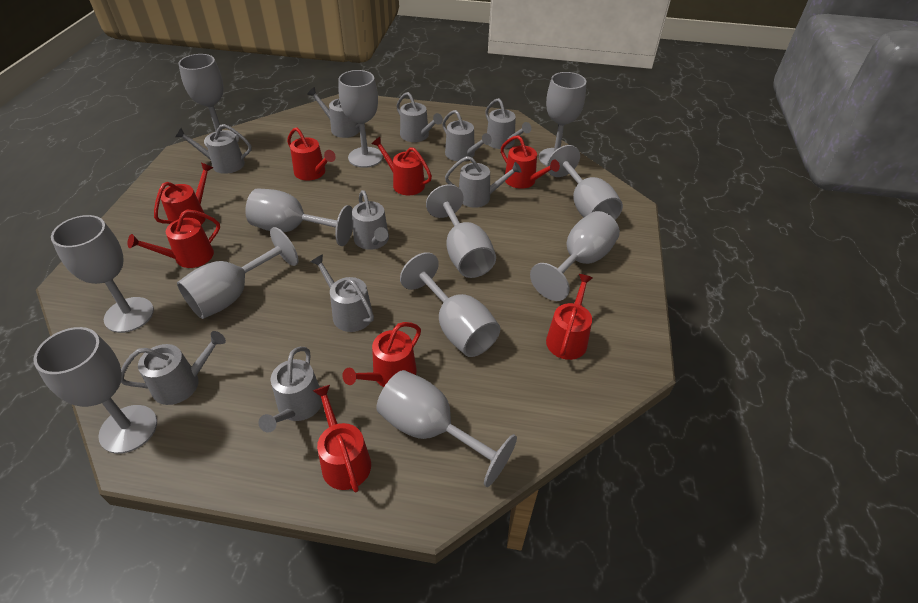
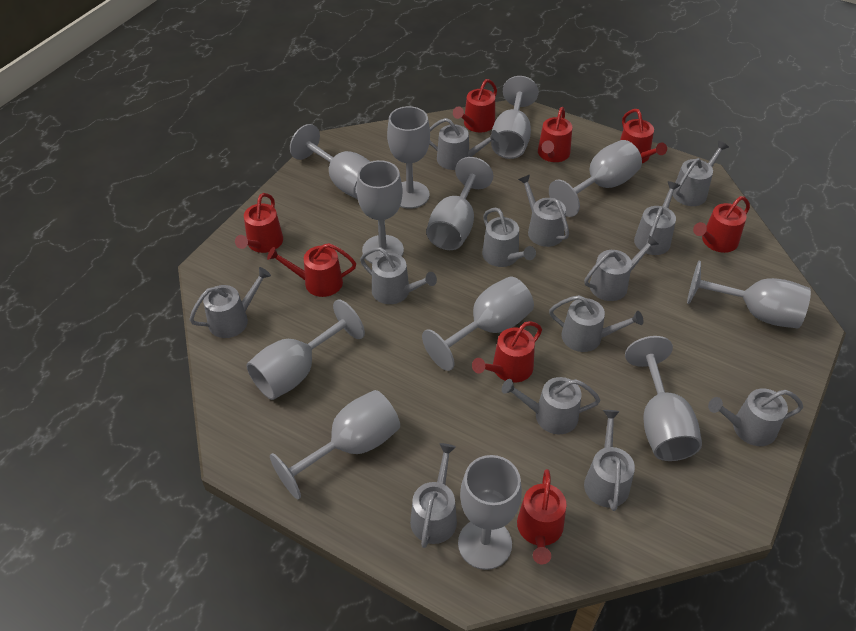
grey watering can: [121,331,226,405] [176,124,252,174] [258,347,322,432] [307,87,360,138] [311,254,374,332] [352,190,389,250] [397,92,443,142] [442,110,492,161] [445,156,522,208] [485,98,531,149] = 10 -> [189,267,271,338] [360,247,437,304] [410,443,457,548] [429,118,500,170] [482,208,536,267] [502,377,601,434] [518,175,569,247] [549,295,644,352] [584,235,659,301] [584,410,635,511] [634,181,680,255] [673,141,729,206] [708,388,803,446] = 13

